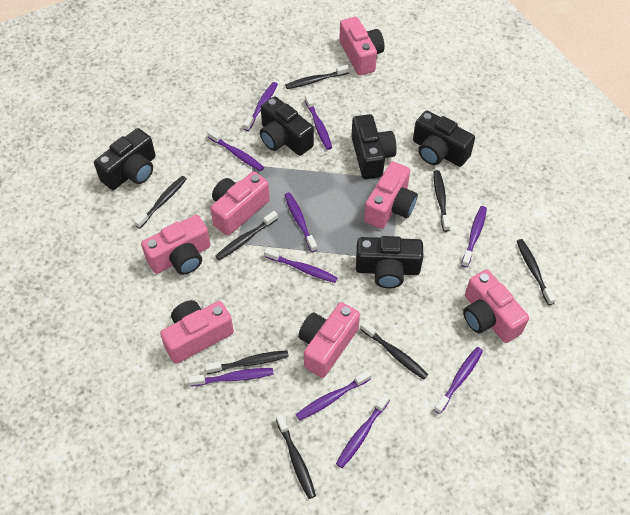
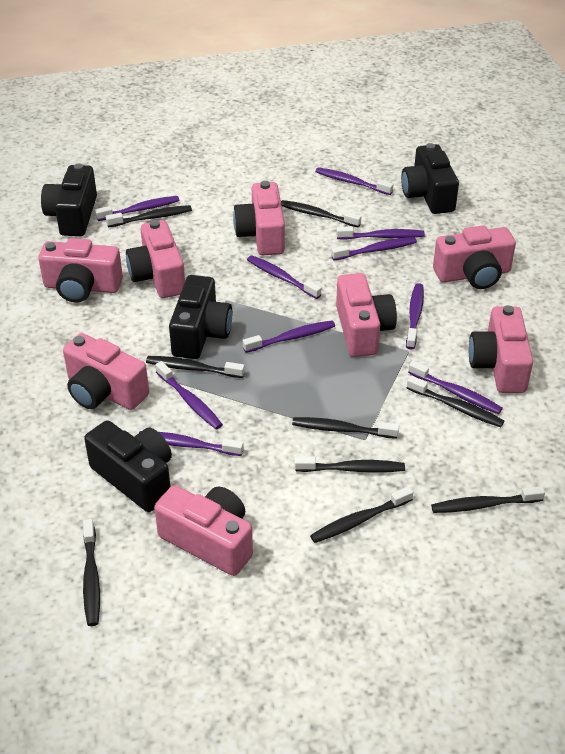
black camera: [94,128,156,190] [260,97,314,156] [351,114,397,179] [356,236,423,288] [413,111,475,167] = 5 -> [41,163,97,236] [84,420,172,512] [169,275,232,359] [401,143,459,214] = 4
black toothbrush: [134,176,187,229] [205,350,289,374] [216,211,278,260] [276,414,316,499] [285,65,349,89] [361,321,428,380] [434,170,450,232] [517,239,556,305] = 8 -> [83,519,100,626] [106,205,192,228] [146,356,245,378] [281,200,361,227] [292,417,399,439] [295,457,405,473] [310,486,413,543] [407,376,504,427] [431,486,545,513] = 9
pink camera: [141,215,211,275] [160,300,234,364] [210,172,270,236] [298,302,360,378] [339,17,384,76] [364,162,418,229] [463,270,529,343] = 7 -> [38,238,123,302] [63,333,149,410] [126,220,185,298] [154,485,253,576] [233,181,285,255] [336,273,397,357] [433,225,516,289] [469,305,533,393] = 8

